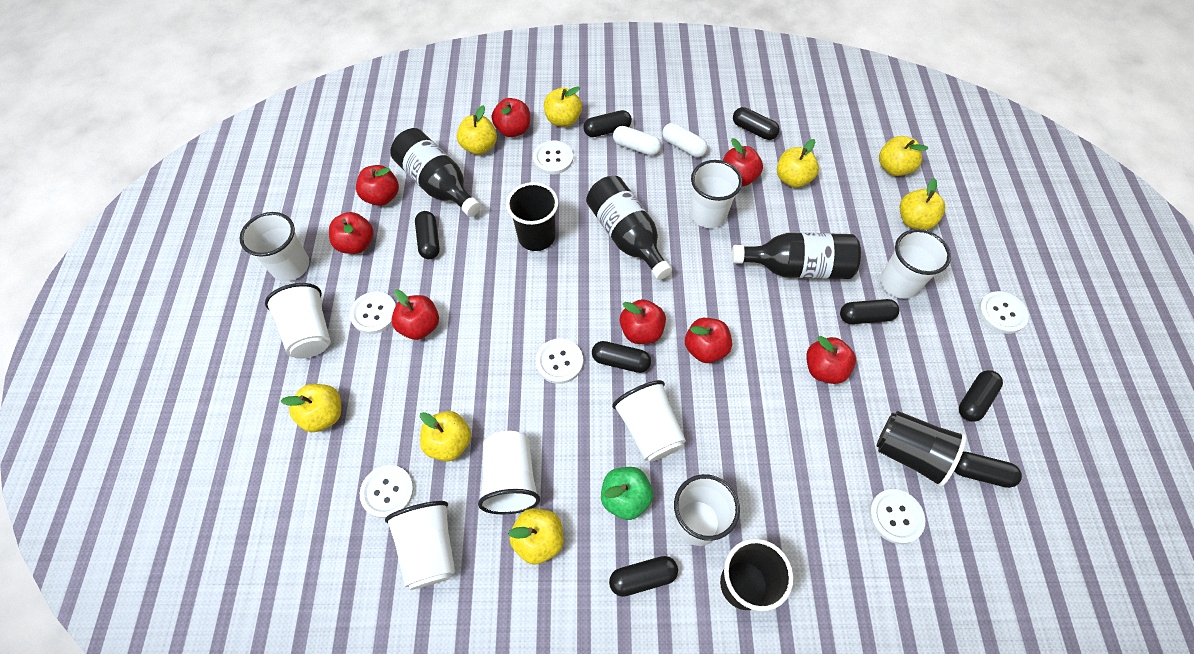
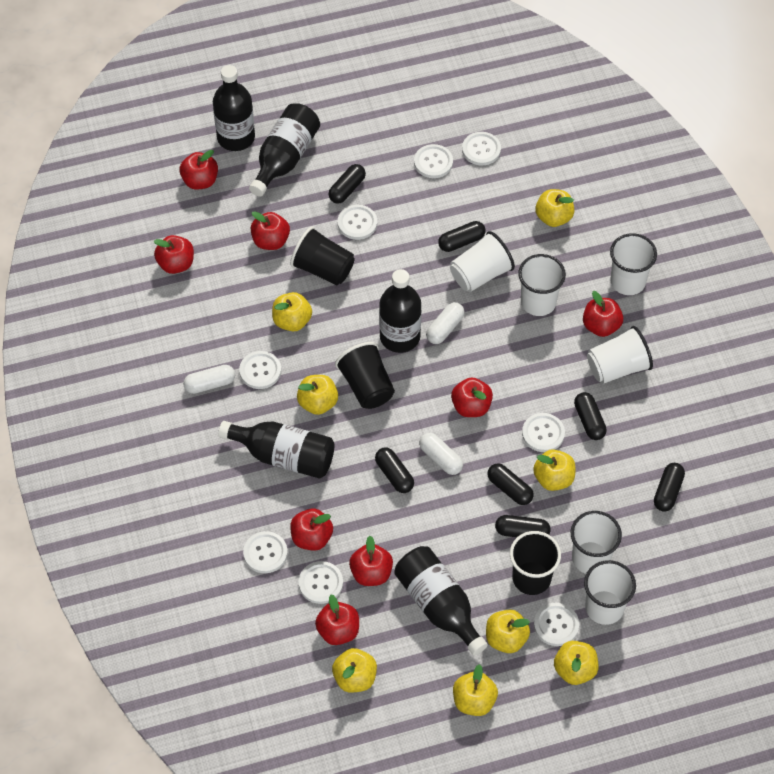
black bottle: [390,128,481,217] [586,176,672,280] [732,233,861,279] = 3 -> [213,65,255,151] [218,421,334,479] [249,103,320,197] [379,269,421,353] [394,546,488,656] = 5
black capsule: [415,211,440,259] [583,110,632,137] [592,341,651,373] [609,556,678,597] [733,107,780,140] [840,299,899,324] [954,451,1022,488] [959,370,1003,422] = 8 -> [329,164,366,204] [375,447,414,493] [438,221,485,252] [487,463,534,505] [495,515,551,537] [574,392,607,440] [654,463,685,512] = 7
green apple: [601,467,653,520] = 1 -> none = 0
white button: [350,291,396,334] [360,465,414,518] [533,140,573,174] [536,338,583,384] [869,489,925,544] [978,291,1029,334] = 6 -> [239,351,281,389] [243,531,288,573] [299,561,343,604] [338,205,377,240] [414,144,453,178] [462,132,501,165] [522,413,565,452] [534,603,579,646] = 8
white capsule: [613,126,661,156] [662,123,708,157] = 2 -> [183,365,235,394] [419,433,463,475] [426,302,465,344] = 3
white cup: [239,212,309,281] [265,283,331,359] [385,501,455,590] [478,431,540,514] [612,380,686,462] [674,474,740,546] [690,160,742,228] [880,229,951,299] = 8 -> [450,231,515,292] [518,254,566,316] [571,511,622,574] [584,560,636,625] [587,326,653,384] [610,233,657,295] = 6

